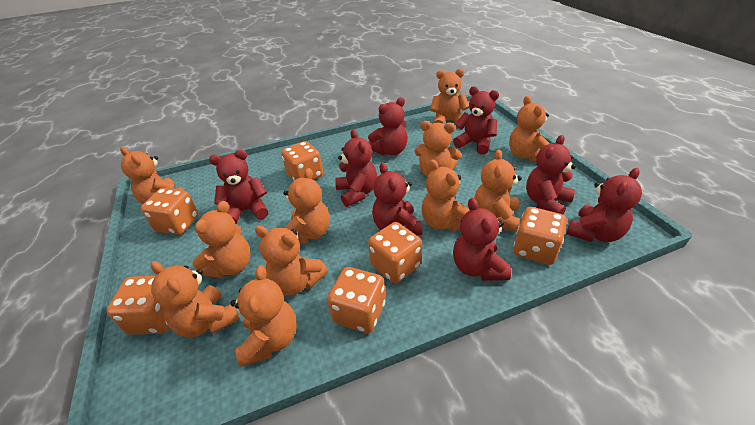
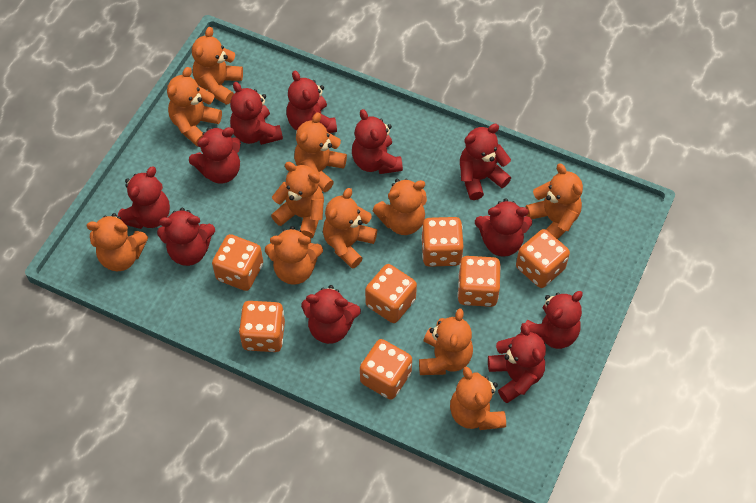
orange dice: [107,276,169,335] [141,188,198,235] [281,141,323,181] [327,267,386,333] [368,222,422,283] [513,207,567,265] = 6 -> [212,234,263,291] [239,301,285,352] [360,339,412,400] [365,264,417,323] [421,217,463,267] [457,256,501,307] [516,229,570,288] = 7
red teddy bear: [209,149,268,224] [335,129,377,207] [368,97,408,155] [372,163,422,235] [453,86,499,155] [453,198,511,281] [526,135,576,214] [566,168,642,242] = 8 -> [117,166,170,229] [157,208,215,266] [189,127,241,184] [230,82,283,145] [286,71,337,133] [301,285,361,344] [352,109,403,174] [460,124,511,200] [475,198,532,257] [488,323,546,403] [521,291,583,349] = 11

